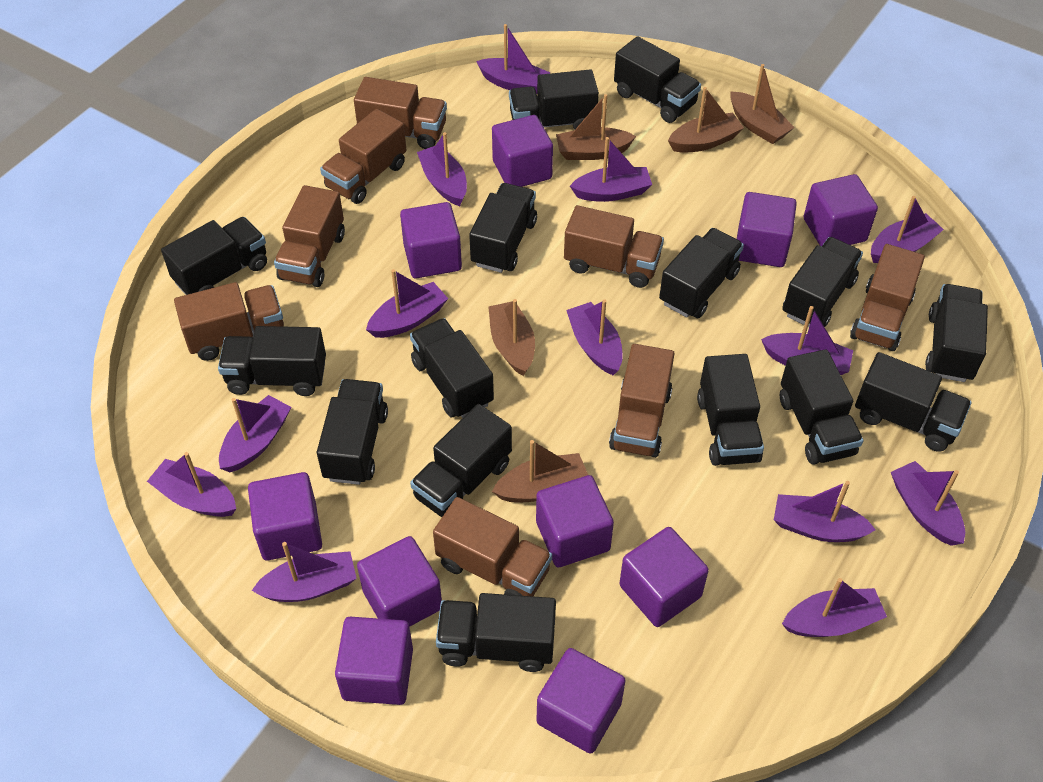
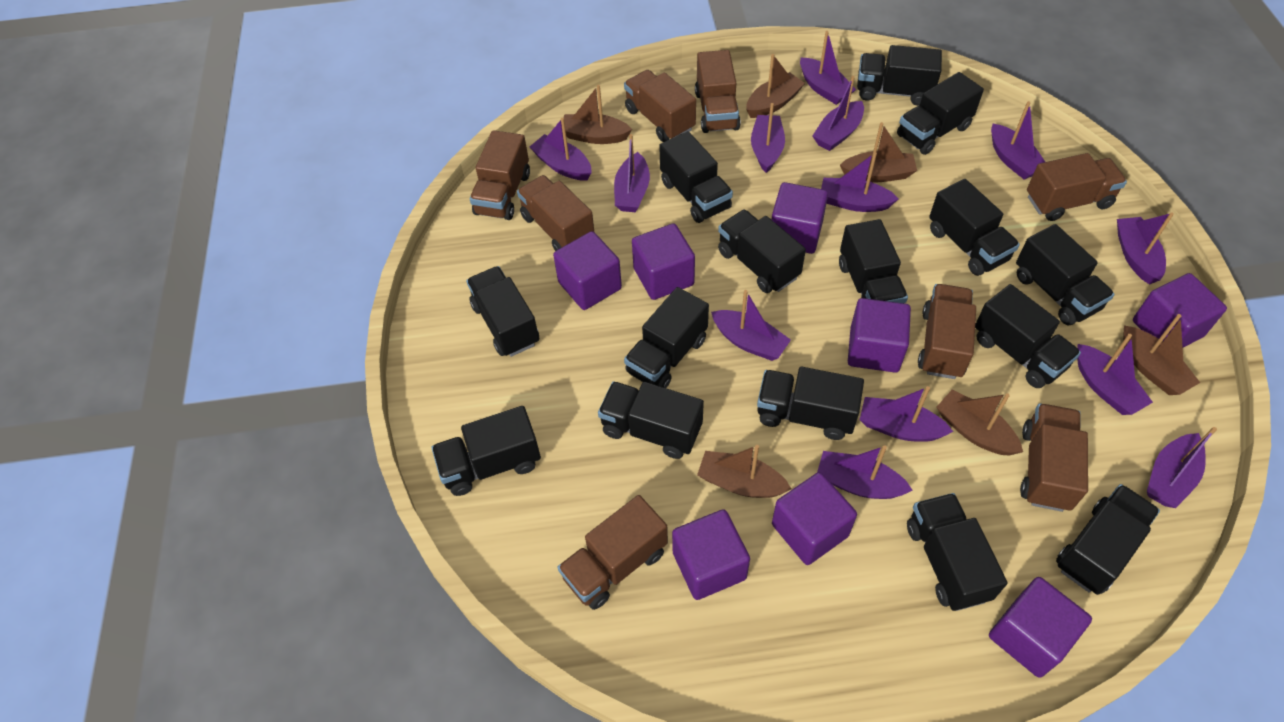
brown boat: [488,299,535,376] [492,440,588,502] [556,94,636,160] [668,87,744,153] [730,64,795,144] = 5 -> [563,85,632,144] [697,445,791,498] [746,54,805,118] [840,122,917,183] [936,390,1023,456] [1123,314,1200,395] = 6
purple cube: [248,472,322,561] [335,617,413,705] [357,536,442,627] [400,202,462,278] [492,115,553,187] [536,475,614,567] [536,648,626,754] [619,527,709,627] [737,192,797,267] [804,174,878,247] = 10 -> [553,231,622,310] [632,223,695,300] [672,509,750,600] [771,182,828,254] [772,472,857,565] [848,298,911,373] [989,577,1092,678] [1133,273,1227,348] = 8

